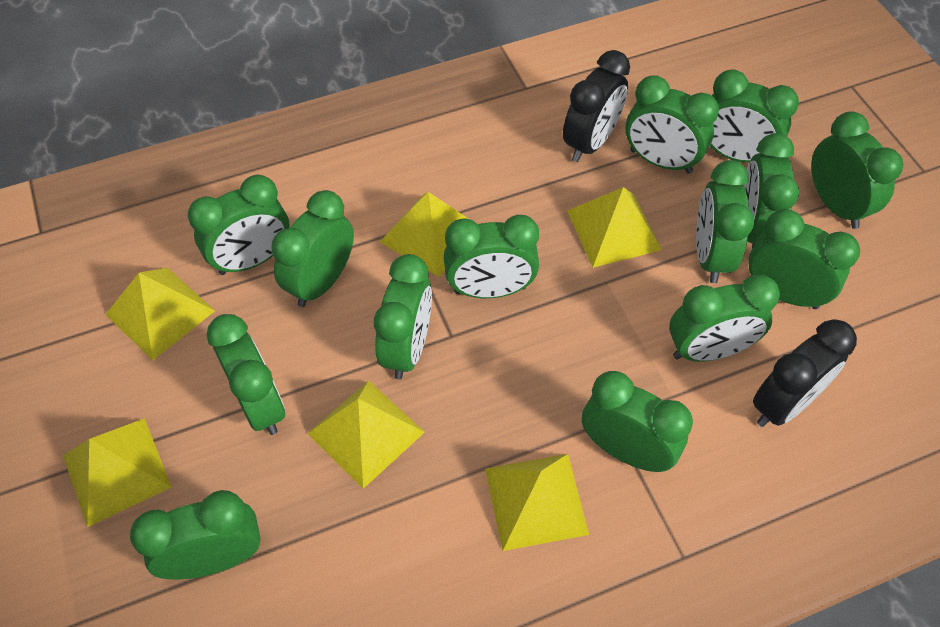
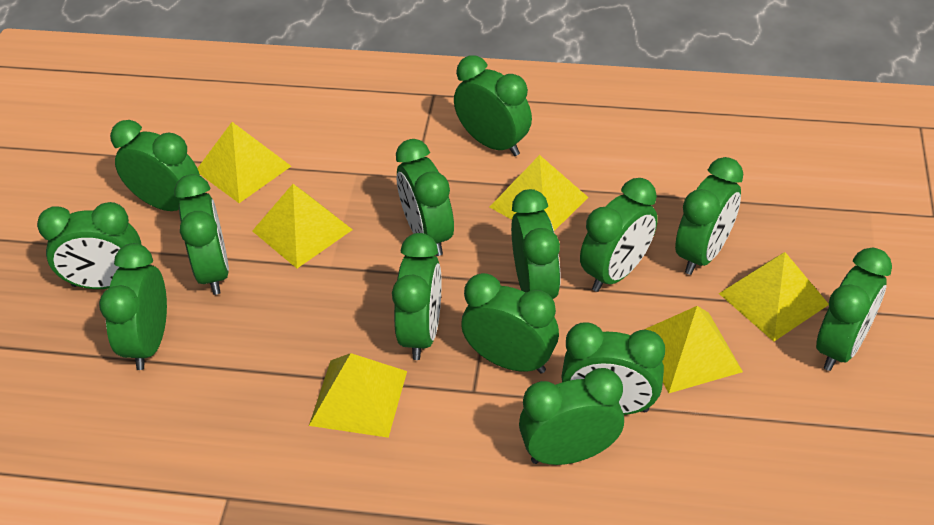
black clock: [563,50,630,162] [753,319,857,427] = 2 -> none = 0

